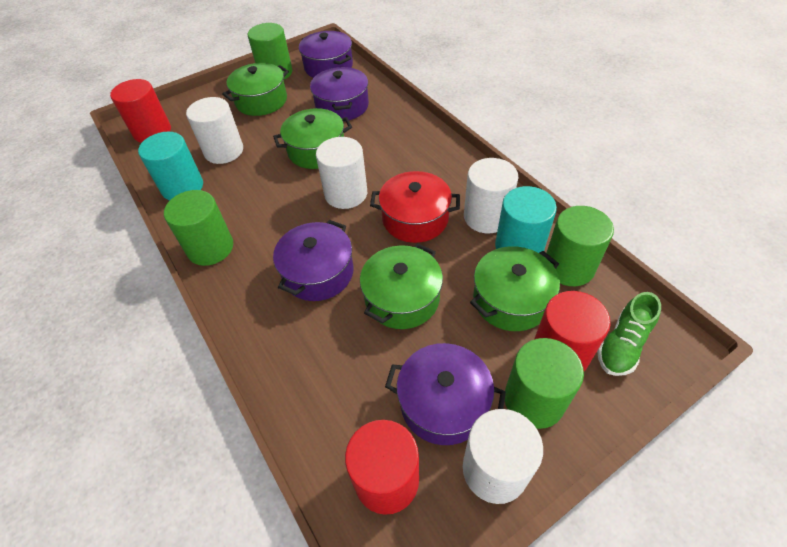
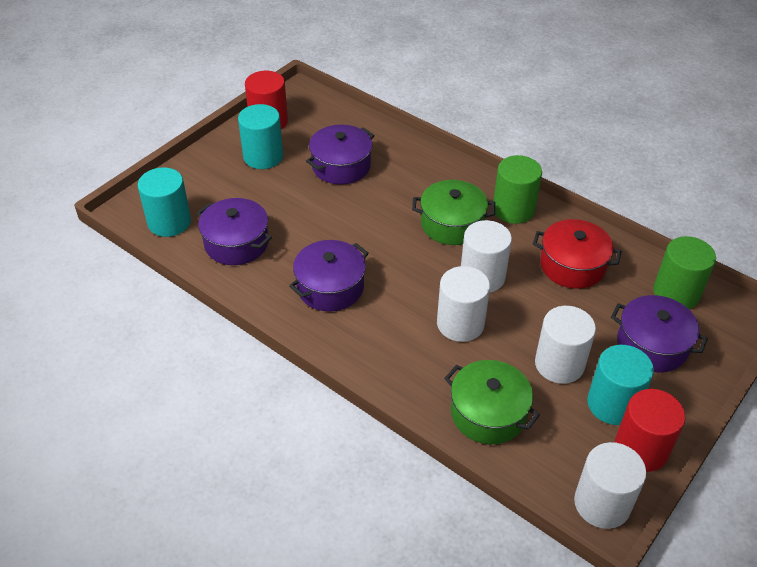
green cylinder: [164,190,233,266] [248,23,292,80] [505,338,584,429] [546,206,614,286] = 4 -> [493,155,542,224] [653,236,716,309] = 2
green pot: [222,63,289,116] [273,108,352,169] [360,244,443,329] [470,246,560,331] = 4 -> [412,180,495,245] [444,360,540,444] = 2
green shoe: [597,292,661,376] = 1 -> none = 0
red cylinder: [110,79,171,143] [345,420,419,515] [534,291,611,371] = 3 -> [245,71,288,130] [614,389,686,472] = 2
turquoise cylinder: [138,132,203,200] [495,186,557,253] = 2 -> [138,167,191,237] [238,104,283,169] [587,345,654,425] = 3

